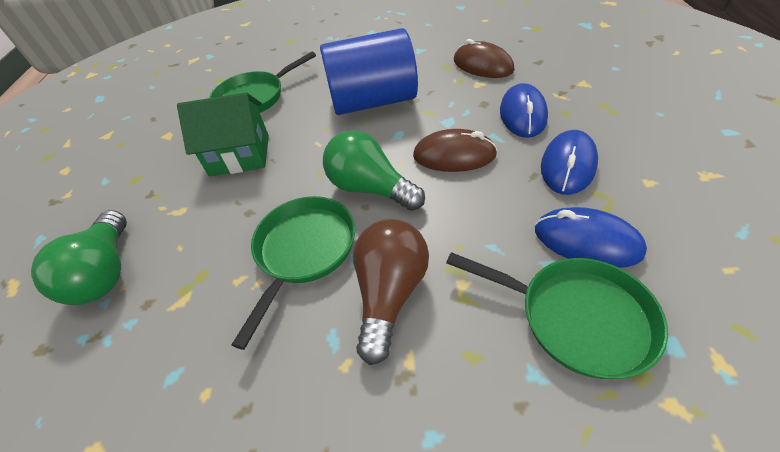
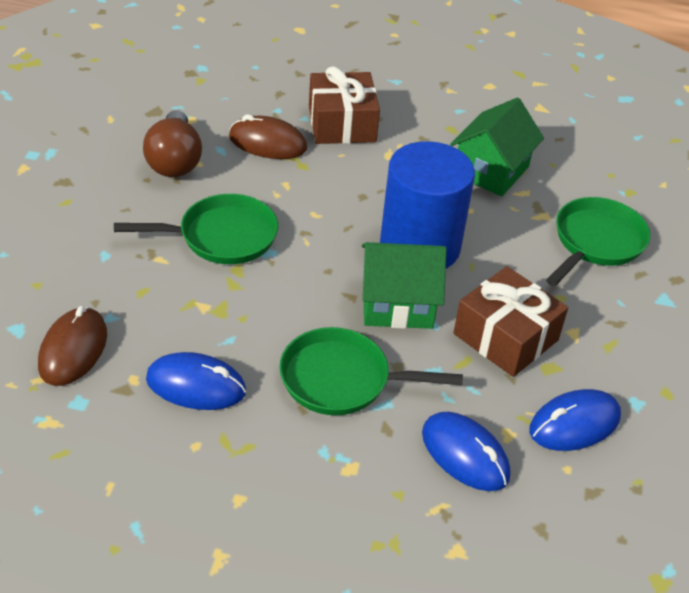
brown gift: none = 0 -> [309,66,380,144] [453,266,568,377] = 2
green house: [177,92,269,176] = 1 -> [362,242,447,329] [450,97,544,196] = 2
green light bulb: [31,210,127,305] [323,130,425,211] = 2 -> none = 0

